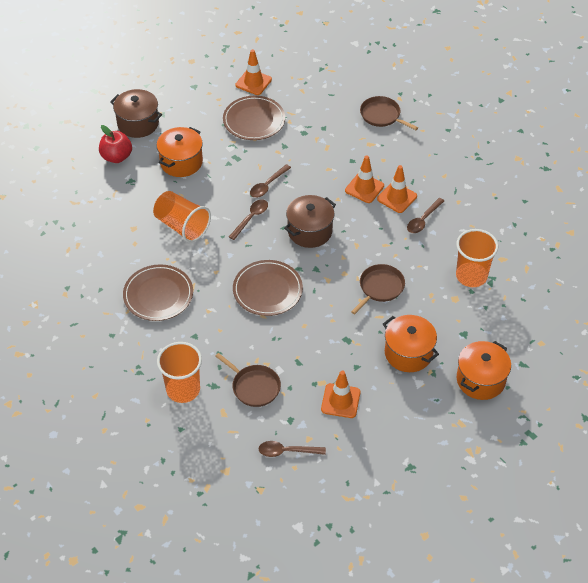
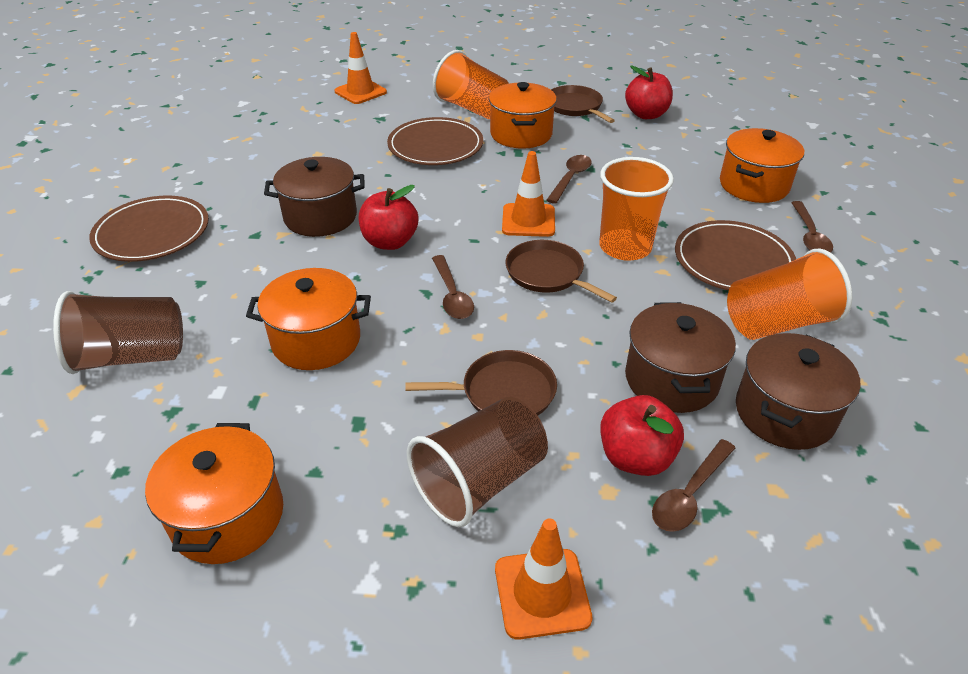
brown cup: none = 0 -> [53,291,183,374] [407,397,548,527] = 2
brown pot: [110,89,162,138] [284,195,336,248] = 2 -> [264,157,365,237] [625,302,736,413] [736,333,861,450] = 3
orange pot: [156,127,203,177] [383,315,439,372] [457,341,511,400] = 3 -> [145,423,283,564] [246,268,371,370] [489,82,557,149] [720,128,804,203] = 4
orange traffic cone: [236,49,272,95] [321,371,360,418] [345,156,384,203] [377,165,417,213] = 4 -> [335,32,387,104] [495,519,592,640] [502,151,555,237] = 3
red apple: [99,125,132,163] = 1 -> [359,185,418,250] [600,395,684,476] [625,65,673,119] = 3

